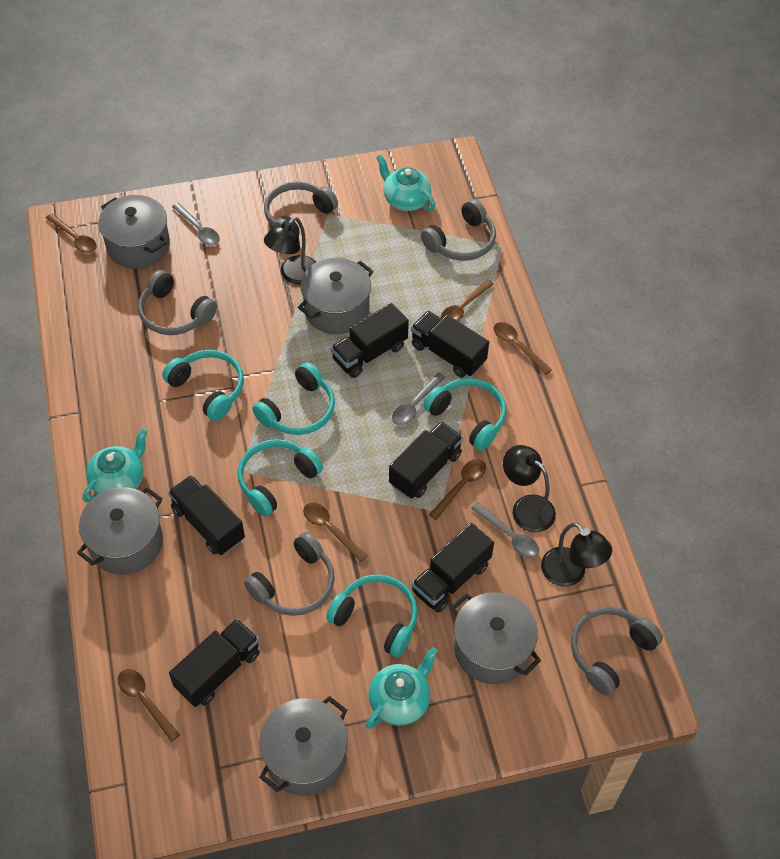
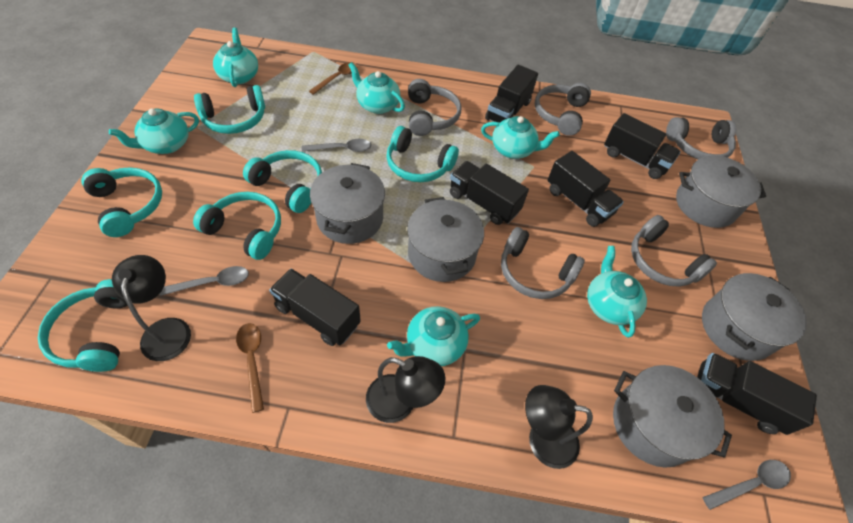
brown spoon: [46,213,97,253] [118,669,180,742] [303,503,368,562] [429,459,486,520] [441,279,494,321] [494,322,552,375] = 6 -> [236,323,264,413] [309,62,358,95] = 2
turquoise headphones: [162,350,244,421] [237,439,323,517] [252,362,335,435] [326,574,418,657] [424,378,506,451] = 5 -> [38,279,128,372] [81,167,162,237] [193,192,281,260] [194,85,265,134] [243,150,322,213] [386,126,459,182] = 6
turquoise teapot: [83,428,148,503] [366,647,438,729] [376,154,435,211] = 3 -> [109,108,199,154] [213,28,258,87] [348,62,405,114] [387,306,480,366] [481,116,560,159] [587,246,647,338] = 6

